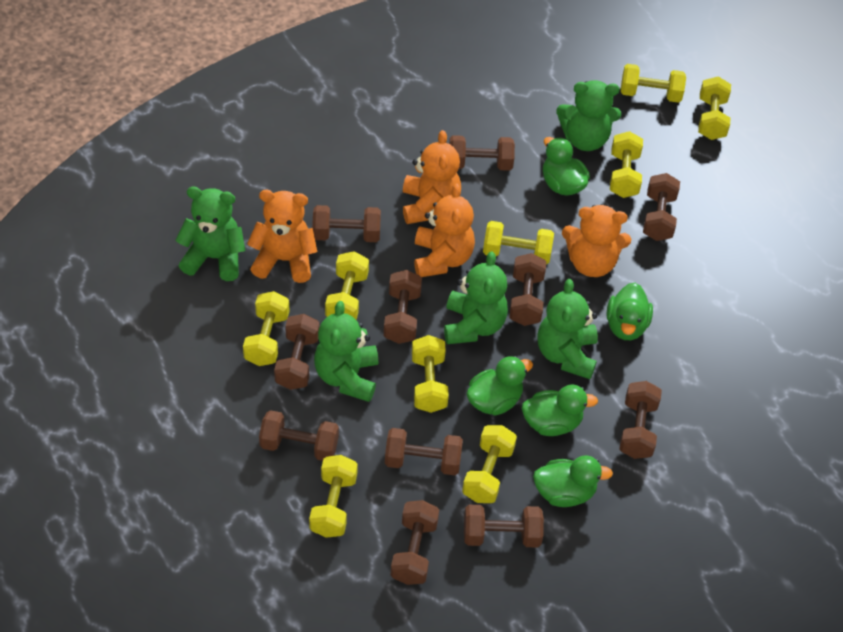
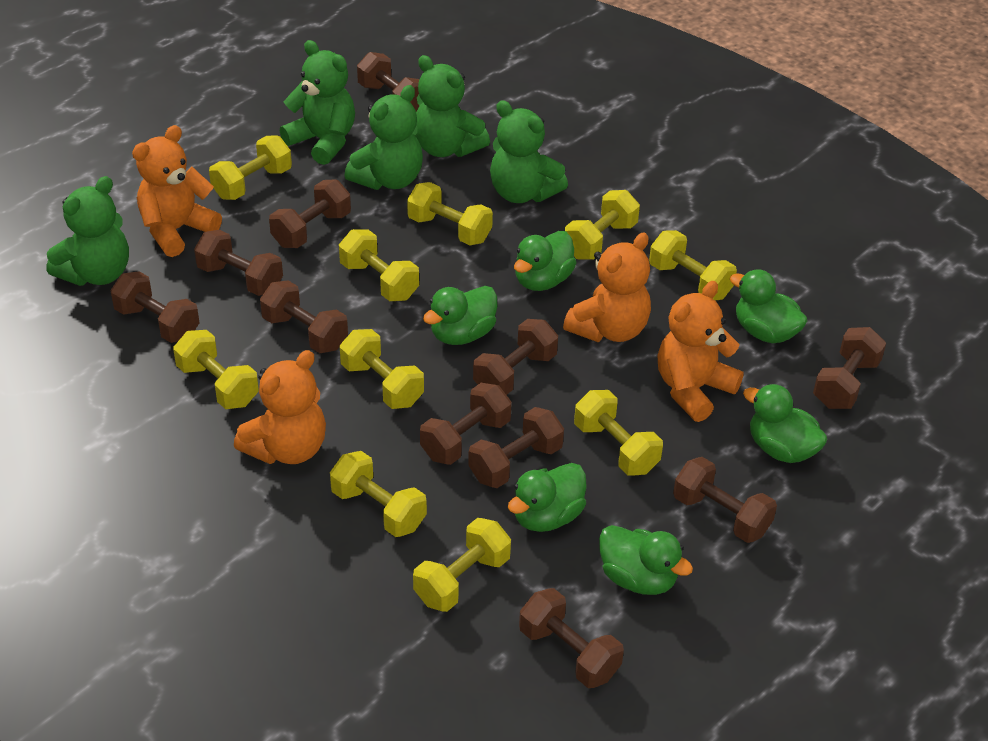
green duck: [466,356,533,416] [521,384,598,436] [533,455,613,507] [543,137,590,196] [607,283,653,340] = 5 -> [423,286,497,345] [508,463,587,532] [514,231,576,291] [599,525,693,595] [730,269,808,343] [743,384,828,463] = 6
yellow dumbbell: [243,291,290,366] [309,455,358,538] [325,251,369,320] [412,335,449,413] [462,425,517,503] [483,221,554,265] [610,131,643,198] [621,64,686,103] [698,76,731,140] = 9 -> [173,330,259,409] [209,135,292,200] [330,451,427,537] [339,229,419,301] [340,329,424,409] [407,182,493,245] [413,518,511,612] [565,190,640,259] [574,390,663,476] [649,230,737,300] = 10

